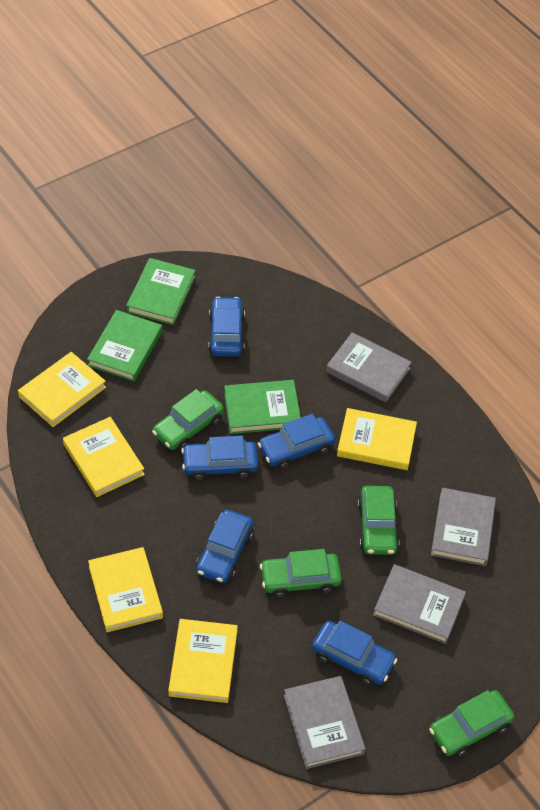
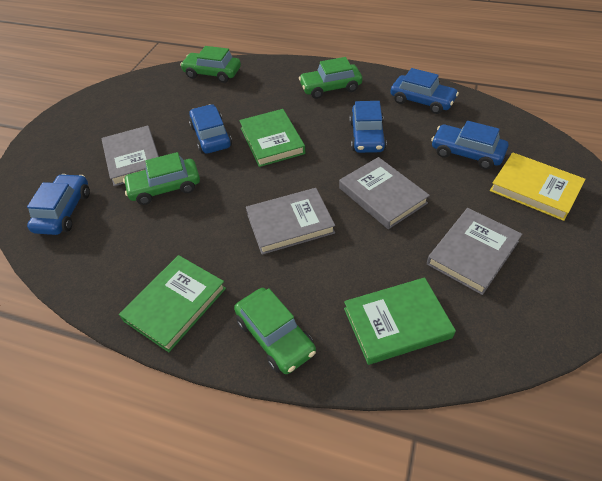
yellow book: [18,352,106,427] [63,417,145,497] [88,547,163,632] [168,619,238,703] [337,408,417,470] = 5 -> [490,153,586,221] = 1

